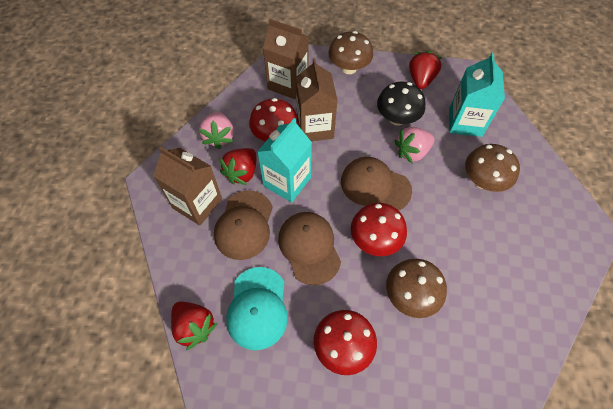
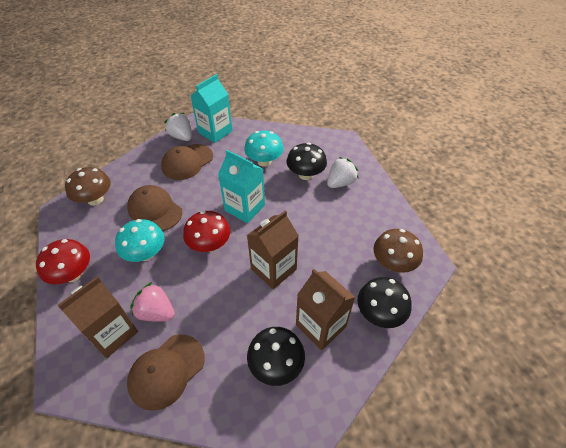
black mushroom: [377,81,425,126] = 1 -> [247,327,305,386] [287,143,327,180] [357,277,412,328] = 3
brown mushroom: [328,31,373,74] [386,259,447,318] [465,144,520,192] = 3 -> [65,167,111,206] [373,229,423,273] = 2
pink strawberry: [199,112,234,149] [394,127,434,163] = 2 -> [130,282,175,322] = 1
red mushroom: [249,98,299,141] [314,310,377,375] [351,203,407,256] = 3 -> [36,239,90,285] [183,211,230,252] = 2
red strawberry: [171,301,217,350] [220,148,257,185] [409,51,442,89] = 3 -> none = 0
turquoise cap: [226,267,288,350] = 1 -> none = 0
turquoise mushroom: none = 0 -> [115,219,164,262] [244,130,284,167] = 2
white strawberry: none = 0 -> [164,113,192,141] [327,157,359,188] = 2

